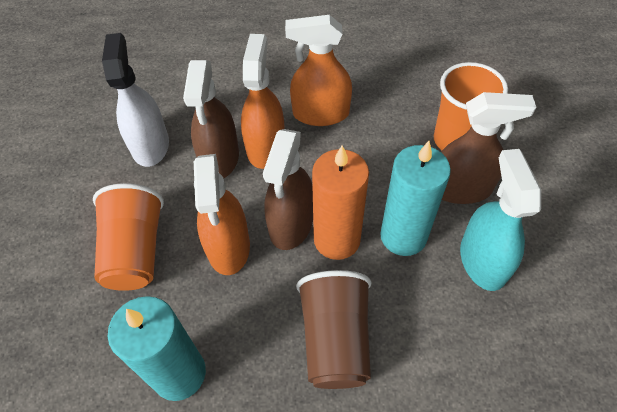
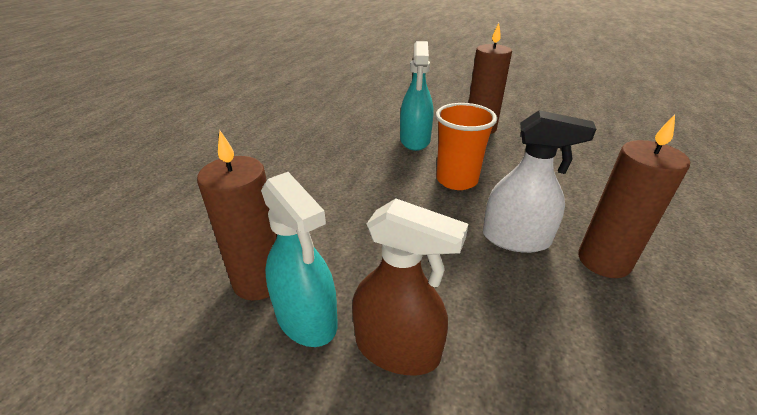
brown candle: none = 0 -> [197,130,277,301] [469,23,512,134] [578,114,690,278] = 3
brown cup: [296,270,372,389] = 1 -> none = 0
brown spray bottle: [183,60,239,178] [263,129,313,250] [441,92,536,204] = 3 -> [352,198,468,375] = 1
orange candle: [312,145,369,260] = 1 -> none = 0
orange cup: [93,183,164,291] [434,62,508,150] = 2 -> [436,103,497,190] = 1
orange spray bottle: [194,154,250,275] [241,34,285,169] [285,15,352,126] = 3 -> none = 0
turquoise candle: [108,296,206,401] [380,141,451,256] = 2 -> none = 0
turquoise spray bottle: [460,149,541,291] = 1 -> [261,172,338,347] [400,41,433,151] = 2

